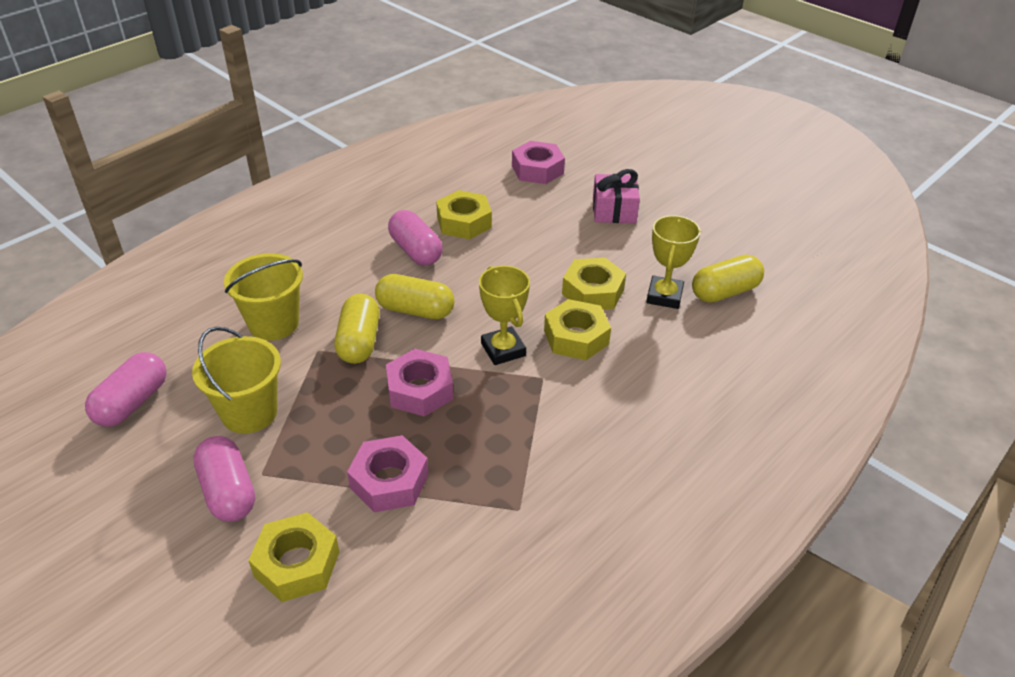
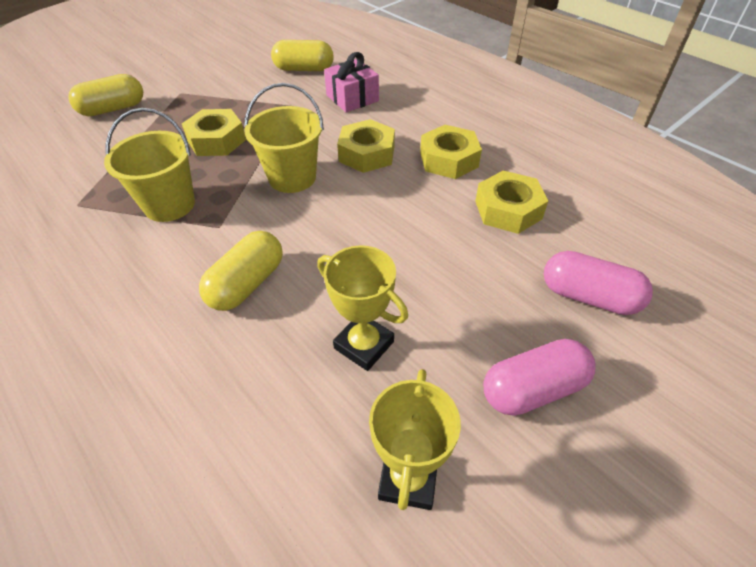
pink capsule: [85,352,167,427] [193,436,255,522] [388,210,443,266] = 3 -> [483,339,596,415] [544,251,653,315] = 2
pink nut: [347,435,429,513] [386,349,453,417] [512,141,565,184] = 3 -> none = 0

